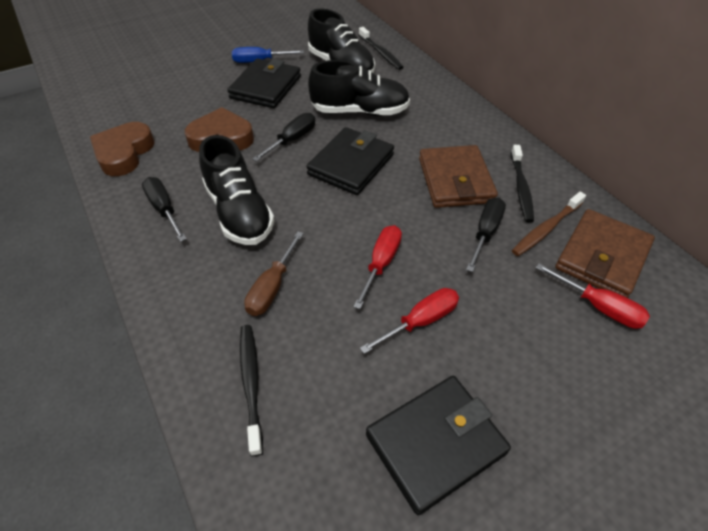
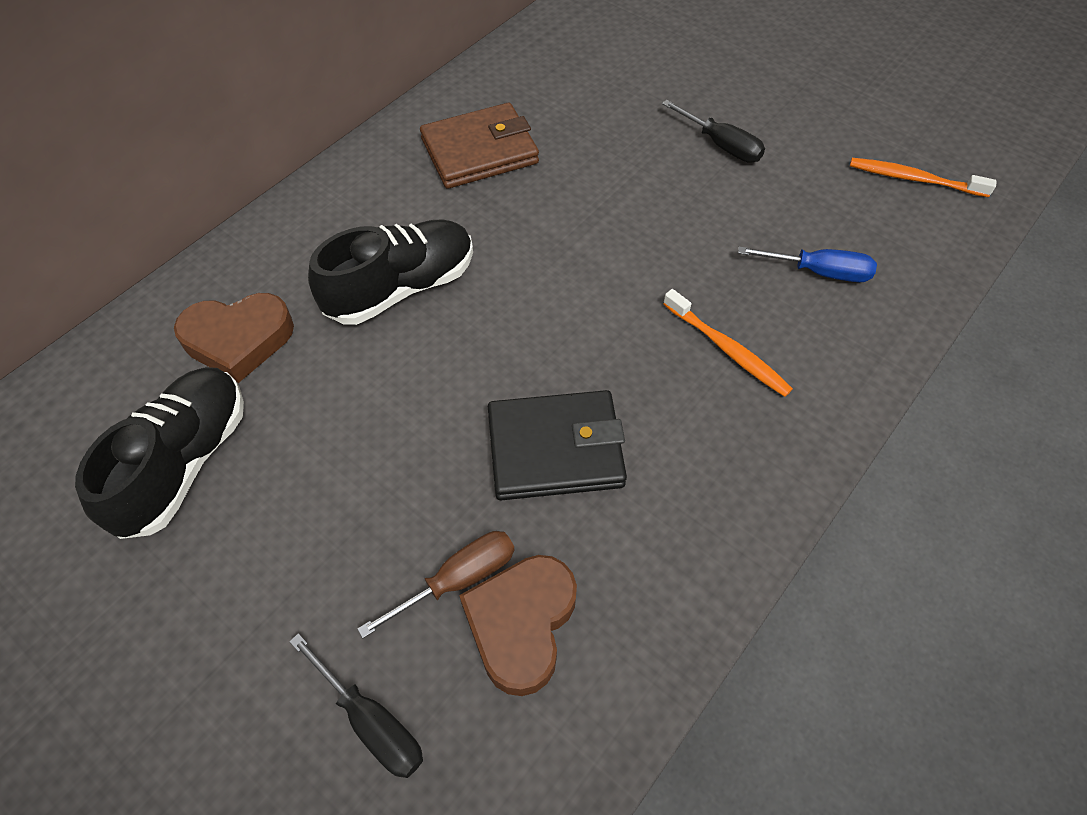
black screwdriver: [142,177,186,242] [252,113,315,162] [466,197,506,272] = 3 -> [289,633,423,778] [662,100,765,163] = 2
black shoe: [199,135,275,245] [308,8,375,73] [308,60,410,116] = 3 -> [75,367,244,539] [308,219,473,325] = 2
black toothbrush: [240,325,263,456] [359,27,403,70] [511,145,534,223] = 3 -> none = 0
black wallet: [227,58,301,108] [306,127,394,195] [366,376,511,515] = 3 -> [488,390,627,500] = 1
brown toothbrush: [512,192,586,256] = 1 -> none = 0
brown wallet: [419,145,498,208] [555,209,655,298] = 2 -> [420,103,539,189] = 1
orange toothbrush: none = 0 -> [663,289,793,397] [850,158,996,197] = 2
red screwdriver: [353,225,402,309] [360,288,459,354] [536,263,650,329] = 3 -> none = 0

